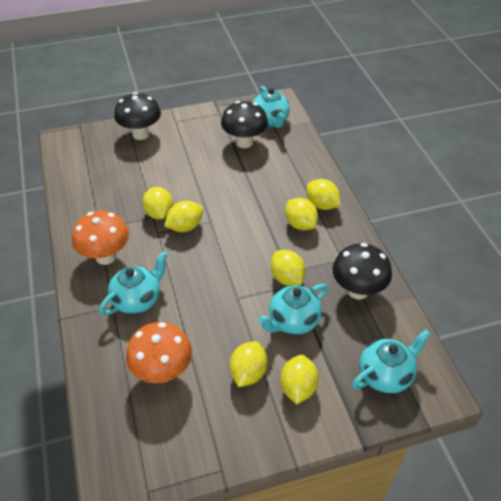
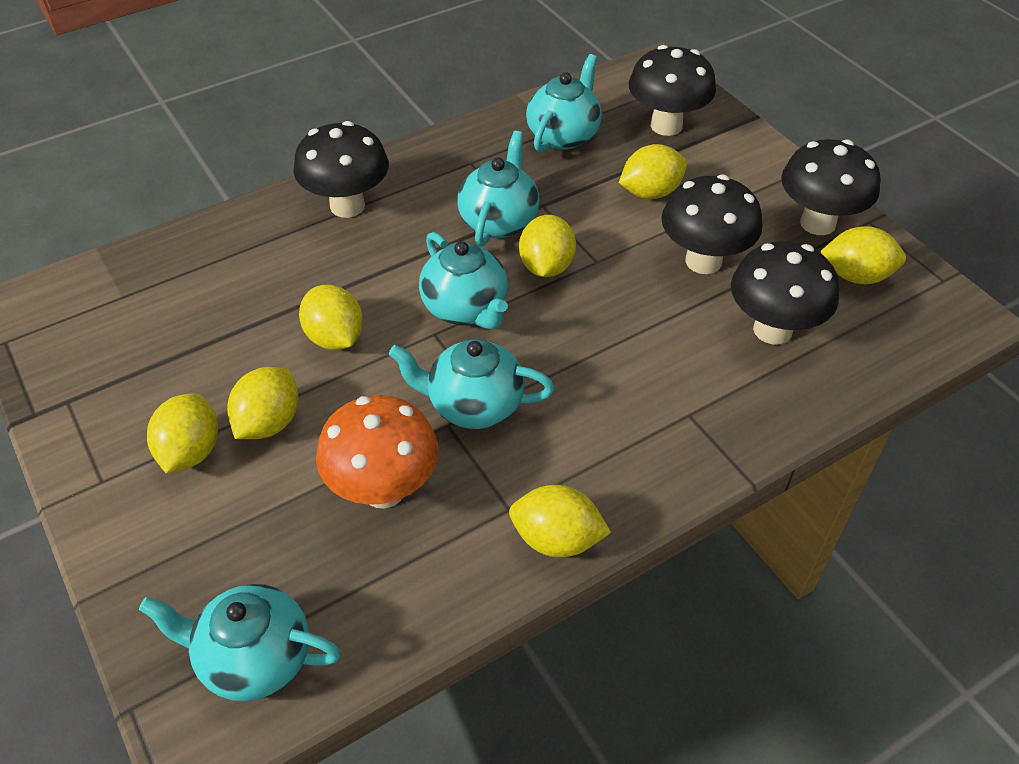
black mushroom: [114,92,161,140] [221,101,268,148] [333,243,392,300] = 3 -> [294,121,389,218] [629,45,716,136] [662,175,762,274] [731,241,839,345] [781,139,881,235] = 5
orange mushroom: [72,211,129,265] [126,322,192,383] = 2 -> [316,395,438,508] = 1
turquoise teapot: [99,251,168,315] [253,86,290,128] [258,284,328,335] [352,330,431,394] = 4 -> [139,584,341,702] [389,339,554,429] [419,232,508,330] [457,131,540,246] [526,54,602,152] = 5

